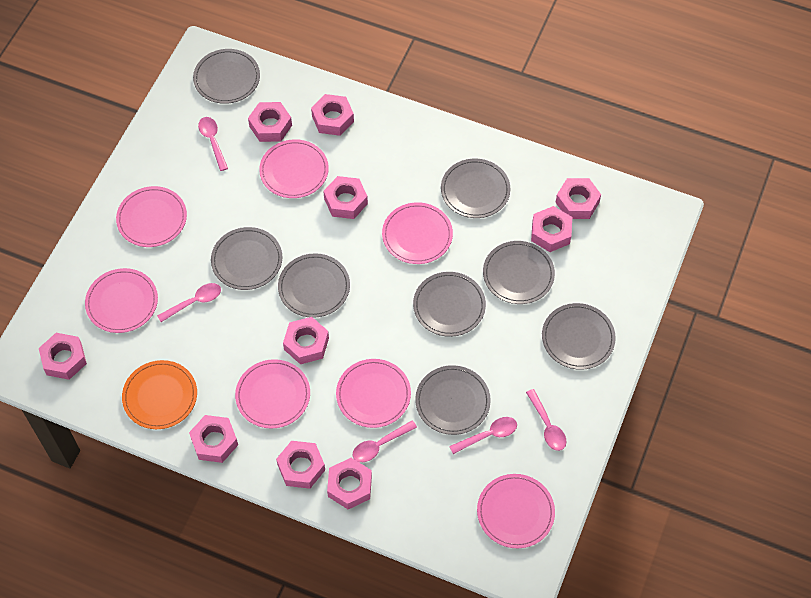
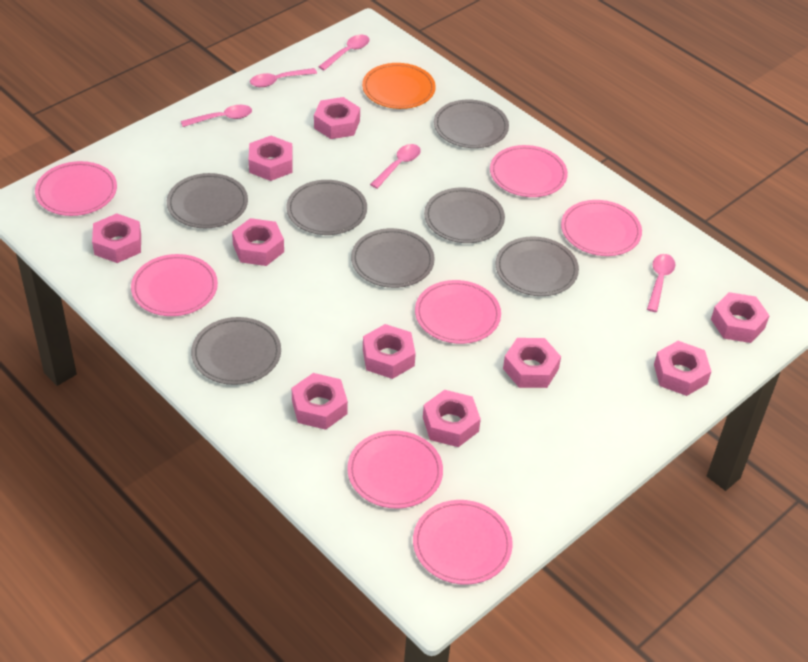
grey plate: [193,49,260,104] [211,227,282,290] [278,253,350,318] [413,272,486,337] [415,365,491,435] [441,159,510,218] [483,241,555,304] [542,303,616,370] = 8 -> [167,173,248,228] [191,317,281,385] [287,180,367,235] [351,228,435,288] [424,187,505,243] [434,99,509,148] [496,236,579,296] = 7

